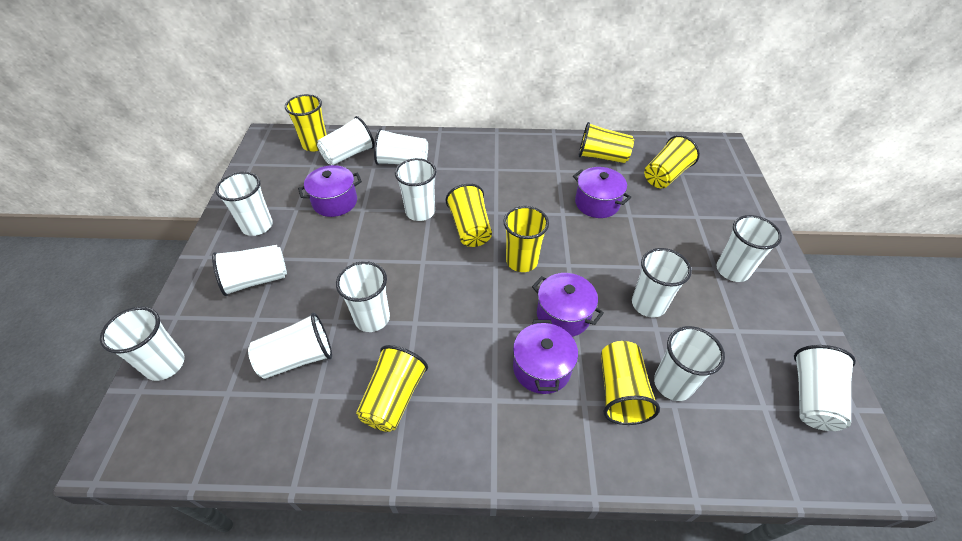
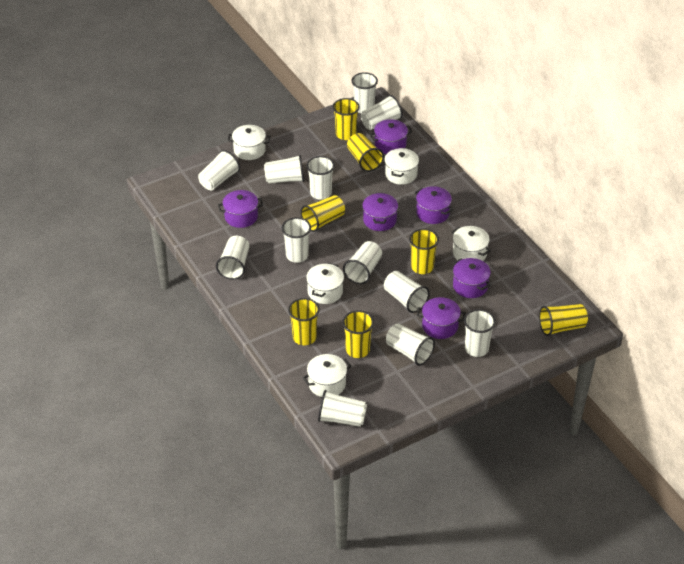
purple pot: [298,165,362,217] [513,320,578,394] [532,273,604,337] [573,167,631,218] = 4 -> [218,190,263,228] [362,193,398,231] [370,119,412,154] [415,186,453,224] [417,297,466,339] [453,258,491,298] = 6
white pot: none = 0 -> [227,125,270,160] [303,354,351,397] [306,263,344,304] [384,148,419,185] [451,226,491,261] = 5

